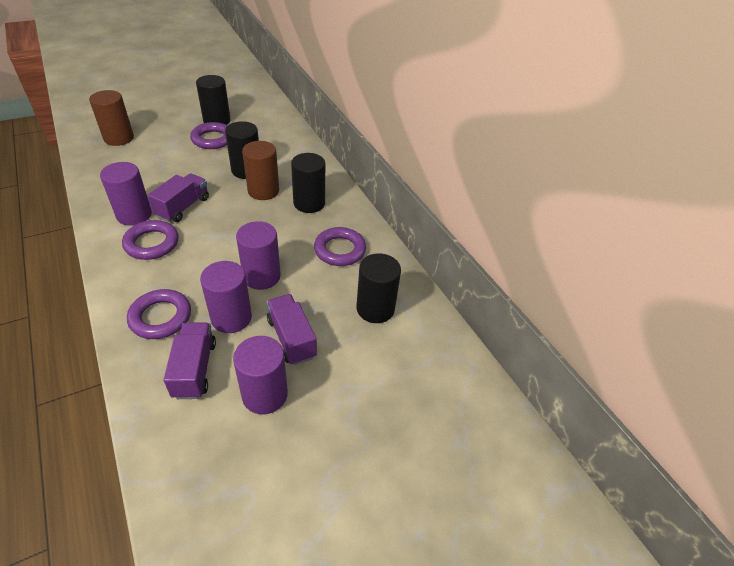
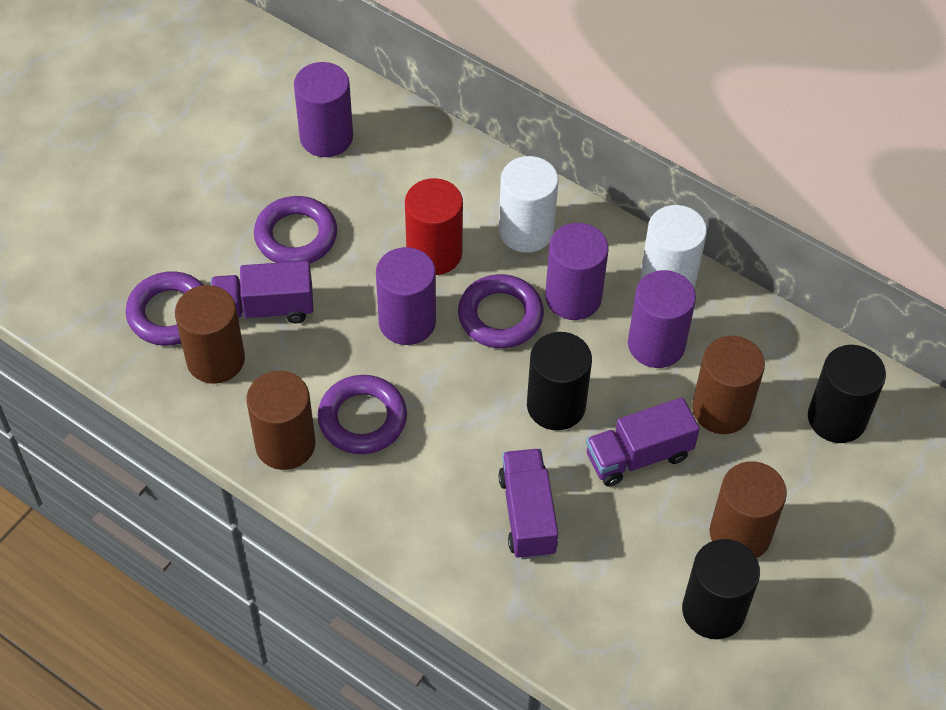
black cylinder: [196,75,231,125] [225,121,259,179] [291,153,325,213] [356,253,401,323] = 4 -> [527,332,592,430] [682,539,760,639] [808,345,886,443] = 3
brown cylinder: [89,90,134,146] [242,141,279,200] = 2 -> [175,285,245,384] [246,371,315,470] [692,336,765,434] [710,461,787,558] = 4
red cylinder: none = 0 -> [405,178,463,275] = 1
white cylinder: none = 0 -> [499,156,558,253] [640,205,707,288] = 2

